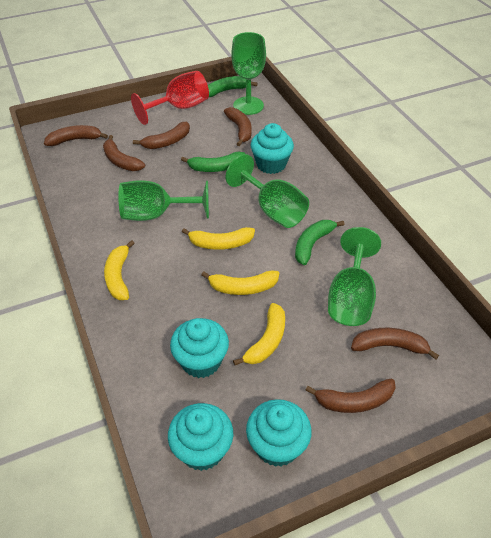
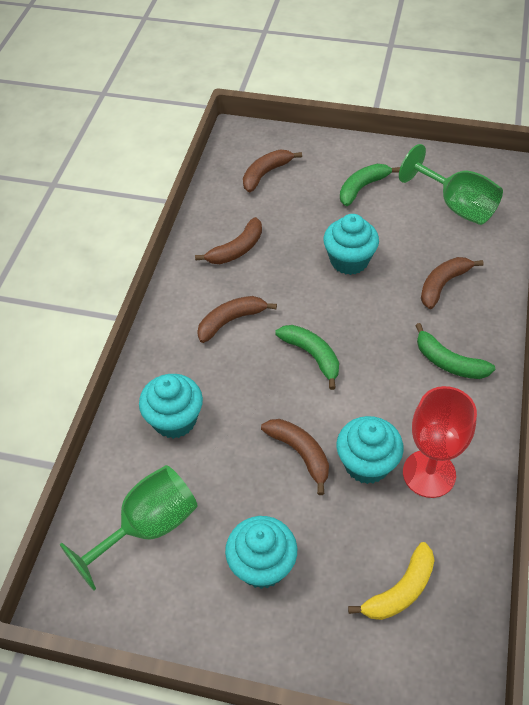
brown banana: [44,125,108,146] [103,135,145,171] [133,122,190,149] [224,107,252,146] [305,378,396,413] [351,328,439,360] = 6 -> [195,217,262,264] [197,296,277,343] [243,150,302,192] [261,419,329,495] [421,257,484,309] = 5
green goblet: [118,180,209,221] [225,154,309,228] [231,32,266,115] [328,227,381,326] = 4 -> [59,465,198,591] [399,144,503,225] = 2
yellow banana: [104,240,135,300] [182,227,255,250] [201,271,279,295] [233,303,285,365] = 4 -> [348,542,435,620] = 1

